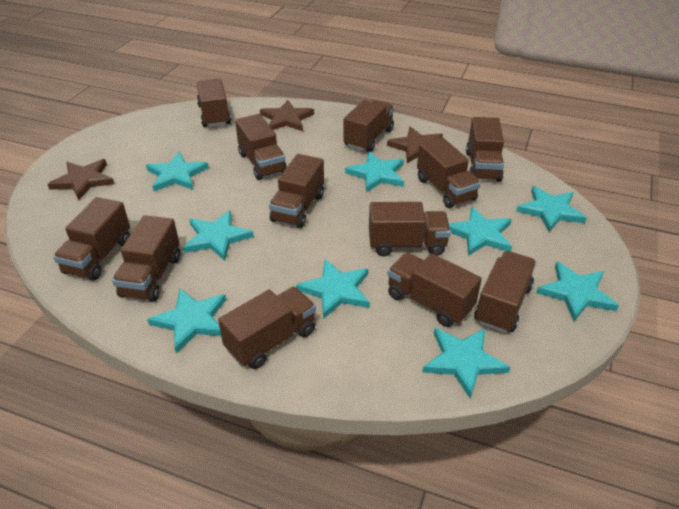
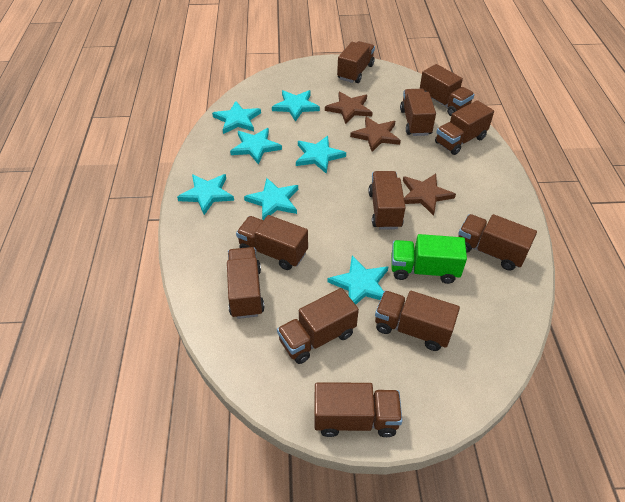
brown truck: [53,197,130,281] [112,215,180,302] [197,79,231,127] [218,287,316,369] [235,114,287,180] [269,154,324,228] [343,100,394,152] [369,202,451,256] [387,253,482,327] [417,137,481,208] [466,117,504,182] [474,251,536,333] = 12 -> [227,247,265,319] [236,215,308,270] [277,288,359,364] [314,382,402,437] [337,41,375,83] [368,171,406,230] [375,291,460,351] [400,89,436,136] [420,64,475,116] [435,100,494,155] [458,214,537,271] = 11
green truck: none = 0 -> [391,234,467,284] = 1
turquoise star: [146,152,209,191] [147,289,226,353] [183,210,254,261] [296,259,370,319] [345,152,404,193] [423,328,510,398] [449,207,512,256] [516,186,587,232] [536,262,619,321] = 9 -> [177,174,234,215] [212,101,261,134] [230,128,282,165] [244,178,298,220] [272,90,320,122] [296,136,346,174] [328,256,389,305] = 7

